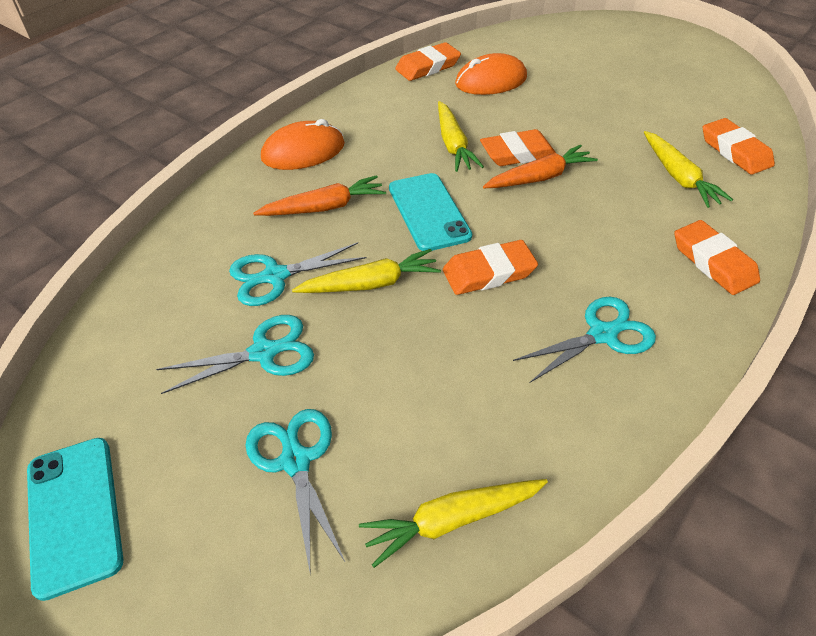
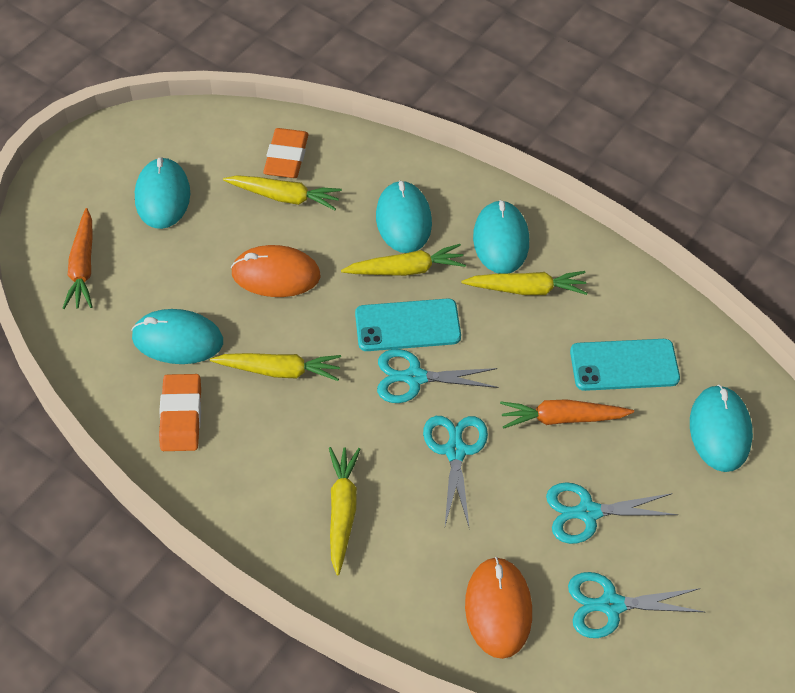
orange eraser: [395,42,461,81] [443,240,538,295] [480,129,556,166] [674,220,760,295] [703,118,775,175] = 5 -> [159,374,201,451] [263,128,309,178] = 2
turquoise mouse: none = 0 -> [131,309,223,364] [135,157,190,229] [376,180,432,253] [473,200,529,274] [690,385,753,472] = 5
yellow carrot: [292,249,441,293] [359,479,548,568] [438,101,484,172] [644,131,733,208] = 4 -> [210,353,341,381] [223,175,342,210] [329,447,360,575] [341,244,466,276] [461,271,588,295] = 5

